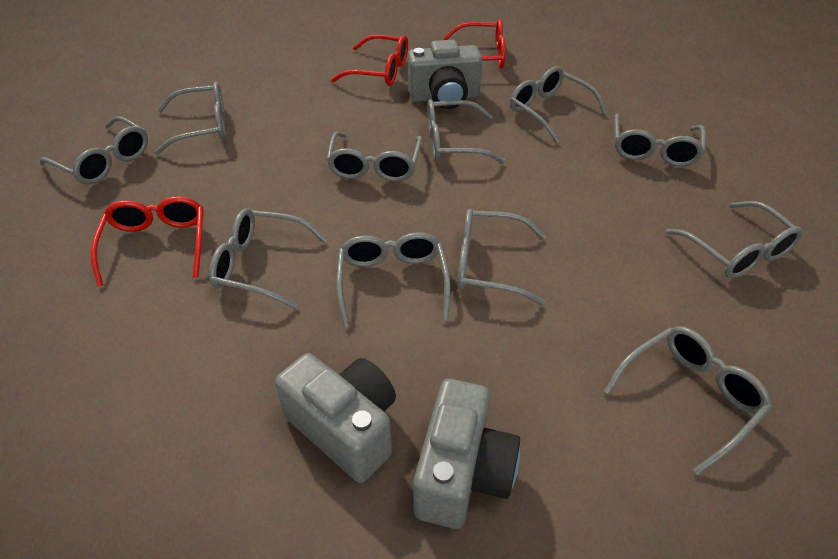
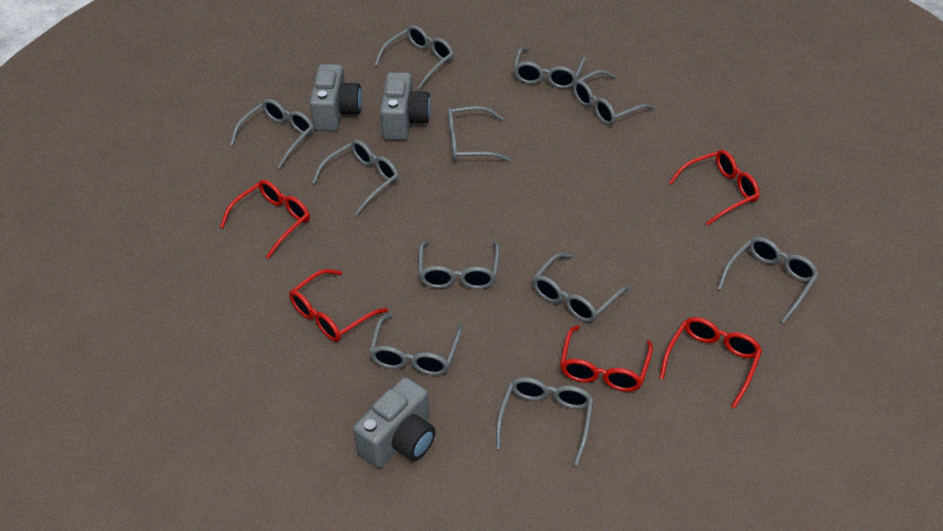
red glasses: [91,196,204,287] [331,35,408,86] [443,19,506,69] = 3 -> [220,180,310,259] [289,269,388,342] [560,325,653,392] [659,317,762,408] [669,150,760,225] = 5

